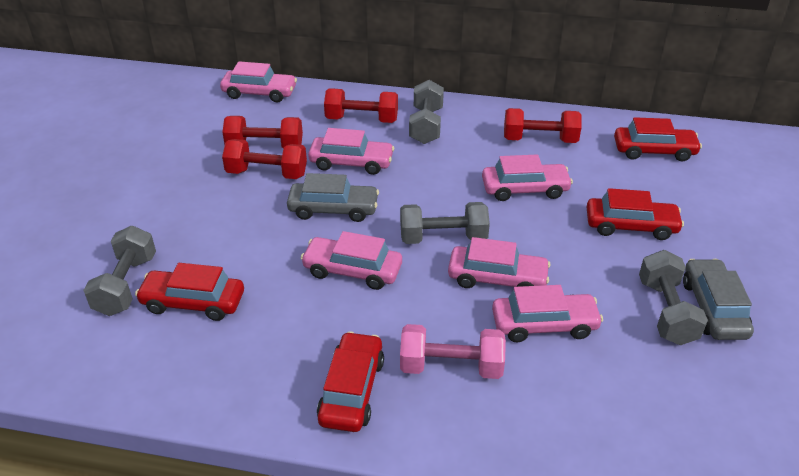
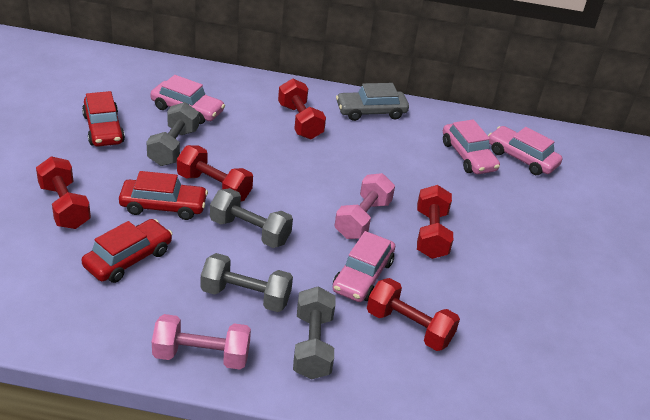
grey car: [287,173,379,222] [683,259,754,340] = 2 -> [336,83,409,121] = 1
pink car: [220,61,297,103] [300,231,402,290] [308,128,394,175] [448,237,551,288] [482,155,573,201] [492,285,603,342] = 6 -> [150,75,225,124] [332,231,395,302] [443,119,500,174] [488,126,562,175] = 4
pink dumbbell: [400,324,506,379] = 1 -> [152,314,251,370] [335,173,395,239] = 2
red car: [135,263,244,321] [317,331,384,432] [587,188,684,240] [614,117,702,161] = 4 -> [81,219,172,283] [82,91,125,147] [119,171,208,220] = 3
red dumbbell: [222,116,303,149] [222,139,307,179] [324,88,398,123] [504,108,581,143] = 4 -> [36,156,91,229] [177,145,253,202] [278,79,326,140] [367,278,460,351] [417,185,453,259] = 5

